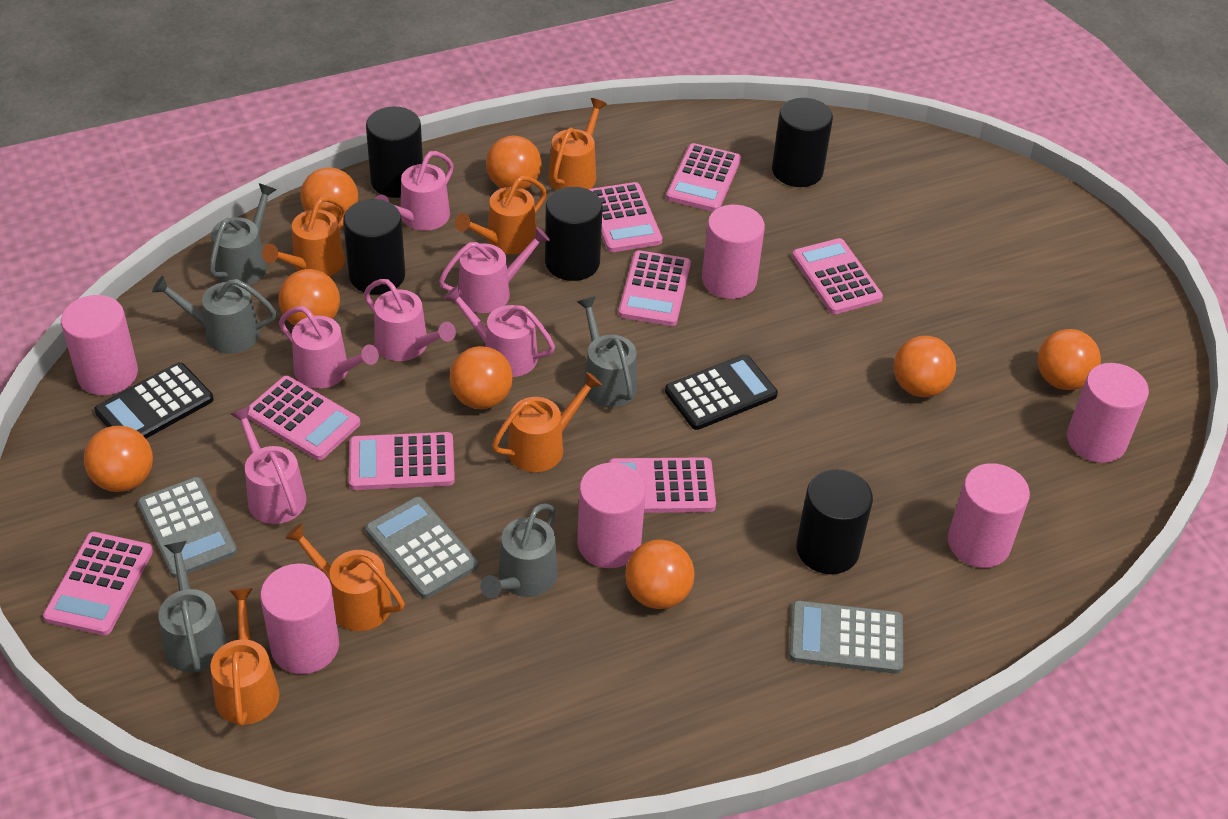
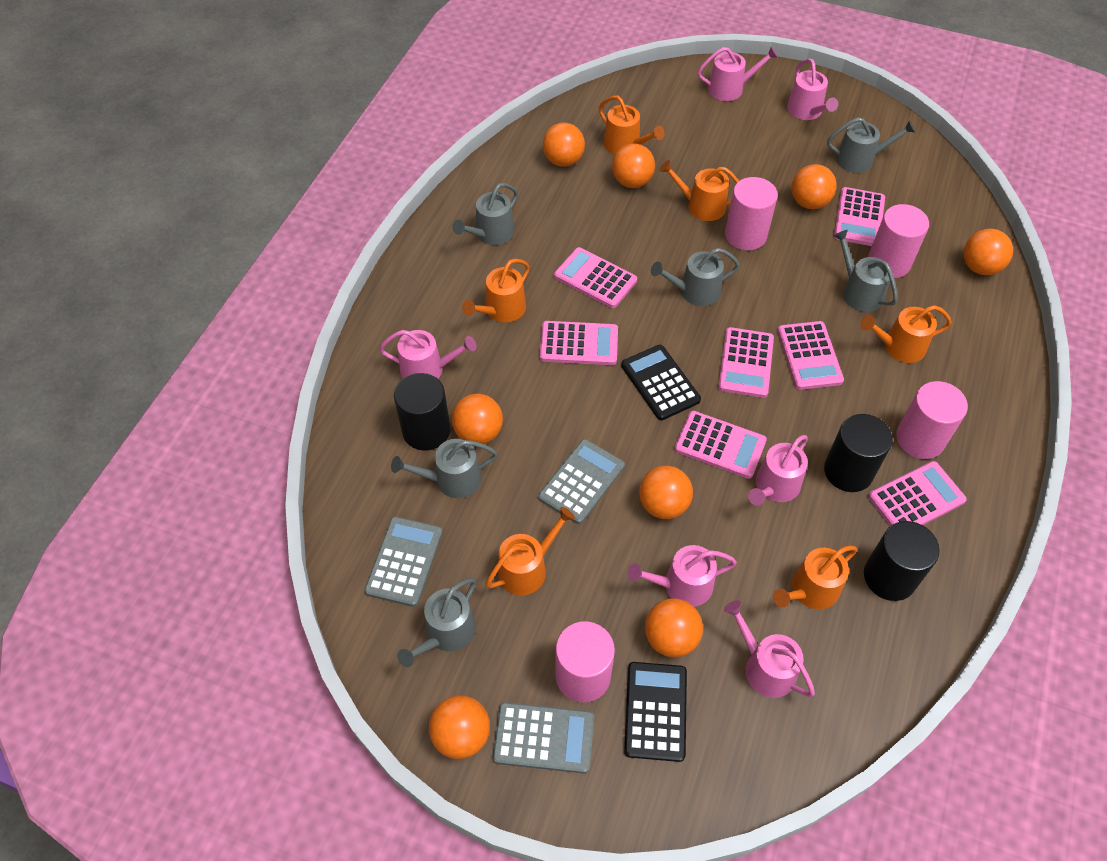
black cylinder: [343,199,405,294] [366,106,423,198] [545,187,603,281] [772,98,833,187] [796,469,873,574] = 5 -> [394,373,450,451] [824,414,893,492] [864,521,940,601] = 3
grey watering can: [152,276,276,354] [159,541,227,673] [209,183,276,285] [480,503,558,598] [577,296,637,407] = 5 -> [391,439,497,498] [397,578,476,667] [452,183,518,245] [651,248,740,306] [827,117,915,173] [833,230,898,312] = 6
pink calculator: [43,532,153,636] [247,376,360,460] [349,432,455,490] [588,182,662,252] [609,457,716,513] [618,250,691,326] [666,143,741,212] [792,238,883,314] = 8 -> [540,321,618,365] [554,247,637,308] [674,411,767,479] [718,327,774,398] [777,321,844,390] [834,187,885,246] [868,461,967,526] = 7
pink cylinder: [61,295,138,395] [260,564,339,674] [577,463,646,568] [702,205,765,299] [948,463,1030,568] [1067,363,1149,463] = 6 -> [555,621,615,702] [725,177,778,250] [868,204,929,278] [896,381,968,459] = 4

